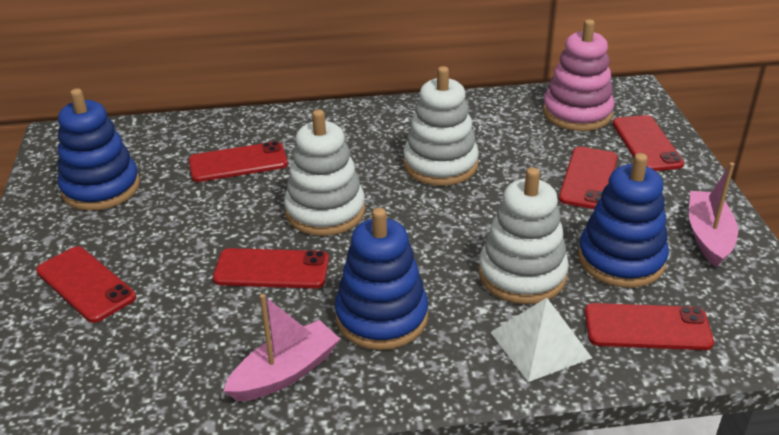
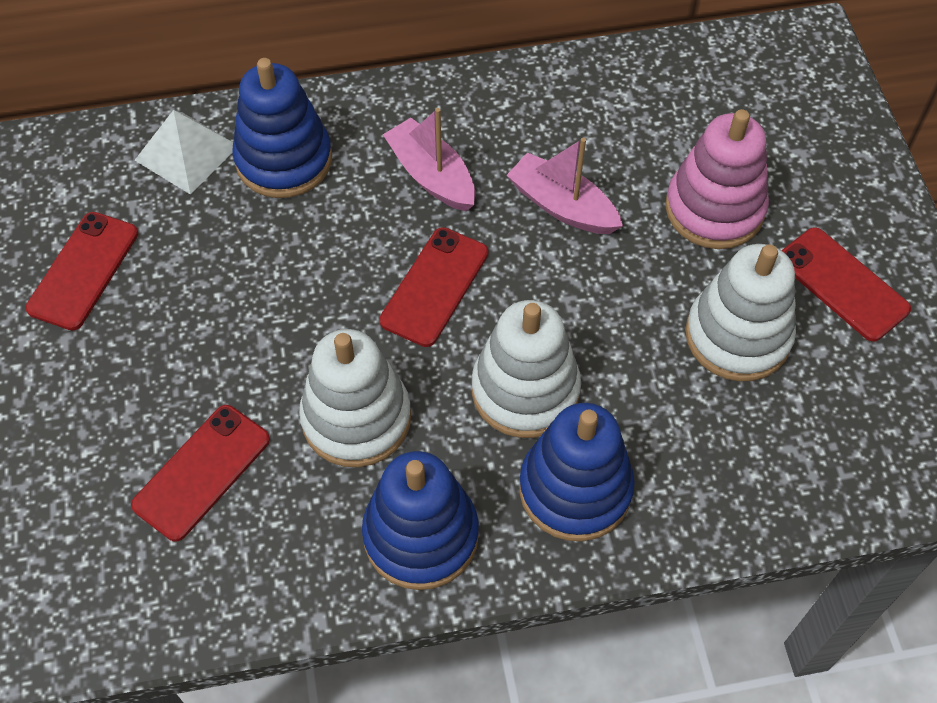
red phone: [36,246,136,323] [189,141,288,182] [213,248,329,289] [559,147,618,209] [585,303,714,350] [612,115,684,171] = 6 -> [25,212,138,331] [131,405,270,542] [379,227,488,347] [781,227,911,342] = 4

